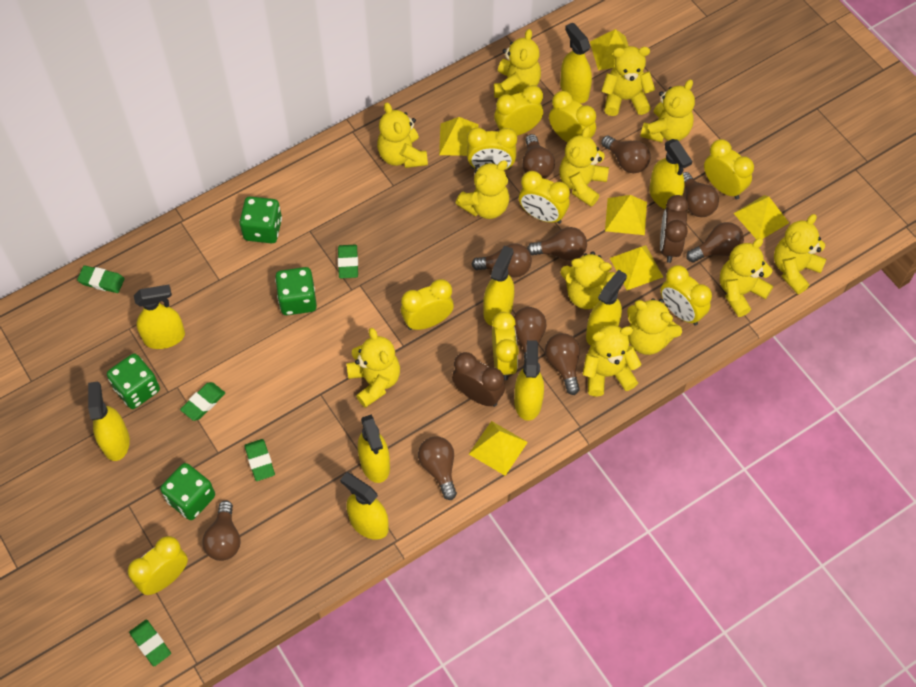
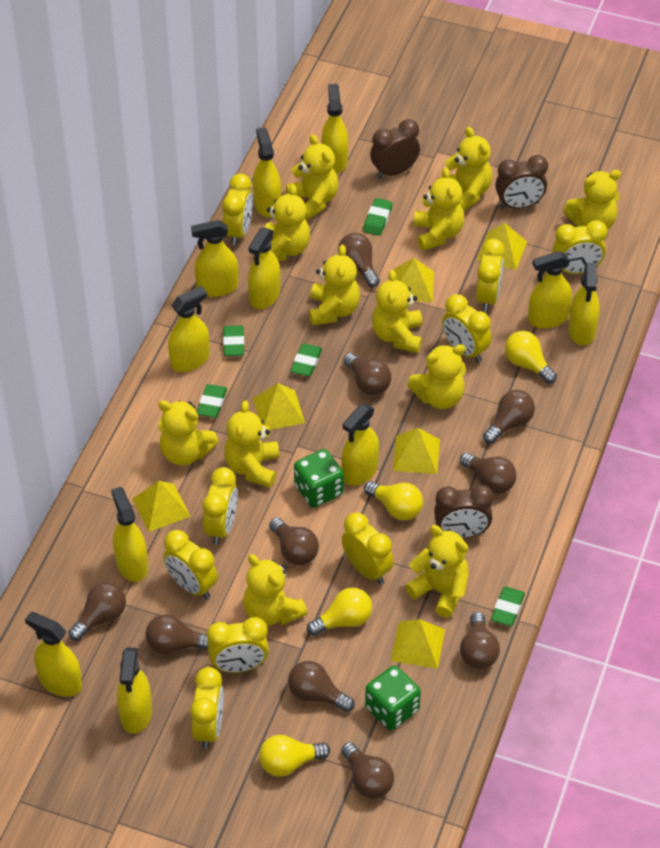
brown clock: [452,352,505,407] [660,195,688,263] = 2 -> [370,119,420,179] [434,485,494,538] [495,155,548,209] = 3
green dice: [107,353,160,409] [160,463,215,520] [240,196,282,243] [275,267,317,315] = 4 -> [294,449,344,508] [365,665,421,730] = 2
yellow light bulb: none = 0 -> [259,735,330,777] [307,587,372,636] [364,481,423,520] [505,331,557,384] = 4
yellow spray bottle: [88,382,130,461] [134,285,185,349] [340,472,389,540] [358,414,390,483] [483,246,514,326] [514,340,544,421] [560,23,592,103] [586,270,627,346] [649,139,692,209] = 9 -> [25,612,82,697] [111,487,148,582] [117,647,152,734] [168,286,210,372] [191,220,238,297] [248,227,281,309] [253,127,281,218] [321,84,348,173] [341,404,379,486] [528,251,572,328] [569,263,600,346] = 11

